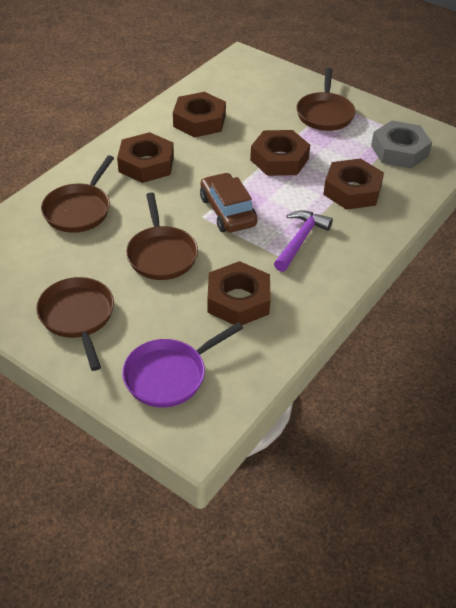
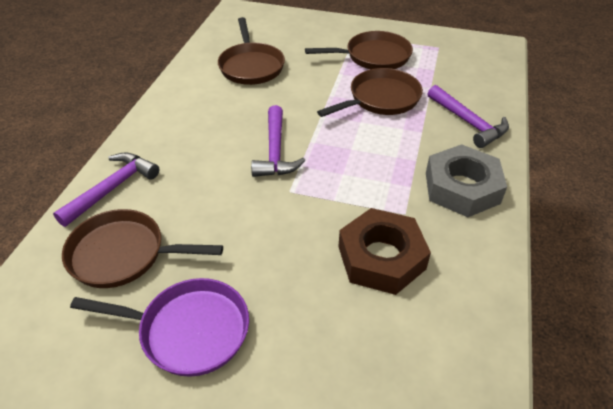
brown car: [200,172,257,233] = 1 -> none = 0
brown nut: [117,132,174,183] [173,92,226,137] [207,261,271,325] [250,130,310,176] [323,158,384,210] = 5 -> [338,208,431,295] = 1
purple hammer: [274,211,333,272] = 1 -> [53,152,159,227] [251,105,306,177] [427,85,509,148] = 3

